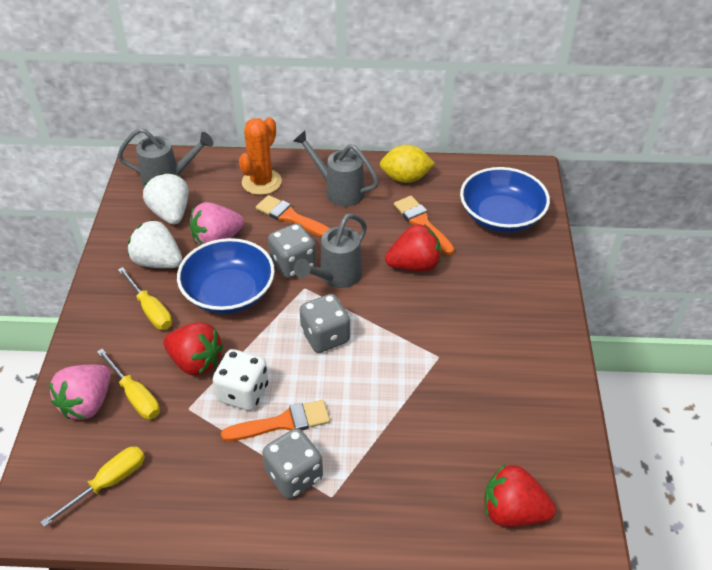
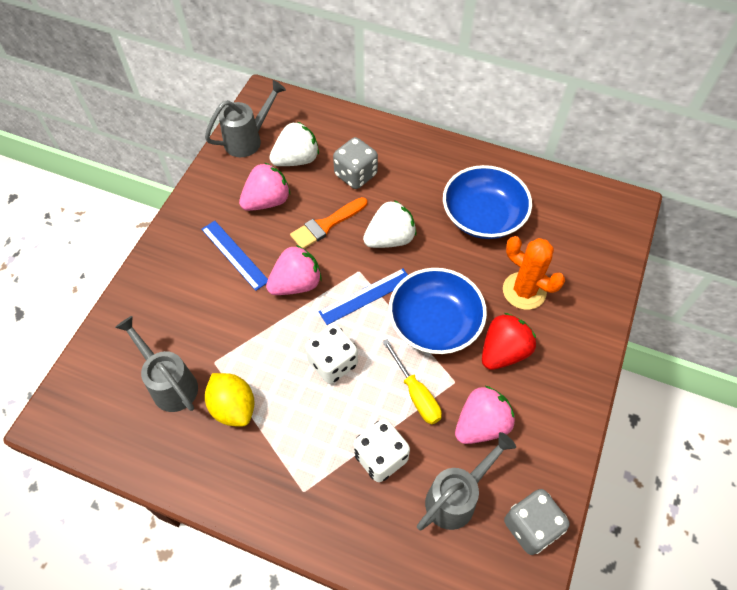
blue ruler: none = 0 -> [201,221,268,291] [318,269,408,325] = 2
grey dice: [262,428,323,499] [268,223,316,278] [299,294,350,353] = 3 -> [333,137,378,189] [504,489,570,555] = 2
orange brush: [221,400,330,441] [256,195,330,237] [394,196,454,255] = 3 -> [290,197,367,249] = 1
pink strawberry: [49,365,111,420] [190,202,244,245] = 2 -> [239,163,290,211] [266,245,322,295] [455,386,515,444] = 3
red strawberry: [163,322,223,376] [385,224,441,271] [484,464,556,527] = 3 -> [482,313,536,370] = 1
white dice: [213,349,268,411] = 1 -> [305,325,358,384] [354,419,410,482] = 2
yellow screwdriver: [40,447,145,527] [97,349,160,419] [118,267,172,330] = 3 -> [382,339,442,424] = 1

